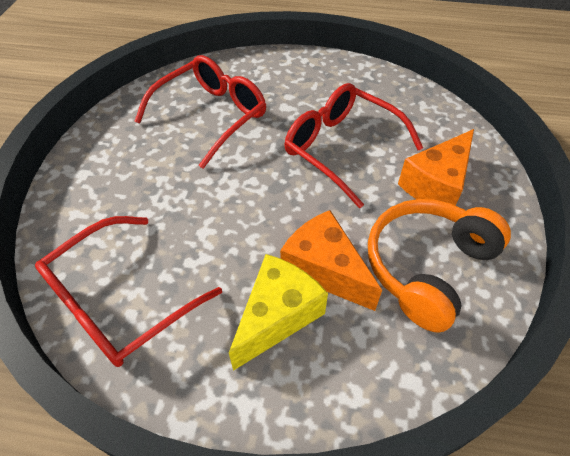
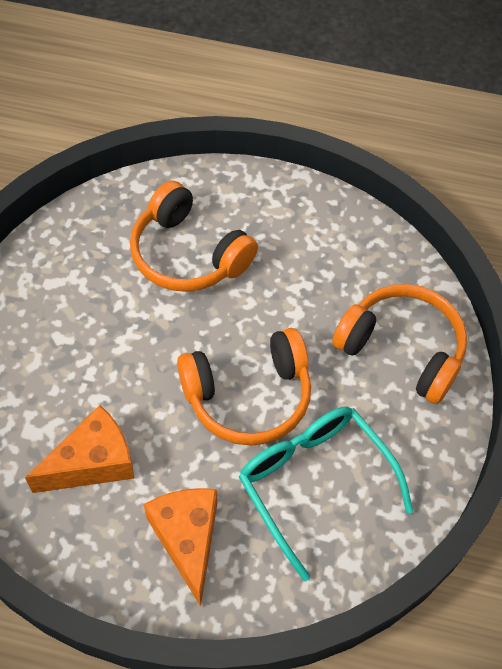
orange headphones: [368,199,511,333] = 1 -> [130,181,258,292] [177,328,311,446] [332,284,467,404] = 3
red glasses: [35,216,222,367] [134,55,266,169] [284,83,423,208] = 3 -> none = 0
turquoise glasses: none = 0 -> [239,406,413,581] = 1
yellow cheese: [229,254,328,371] = 1 -> none = 0

